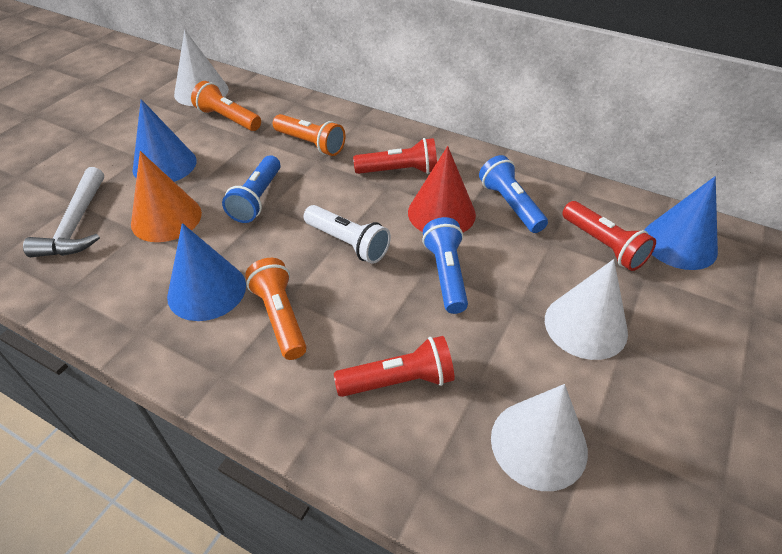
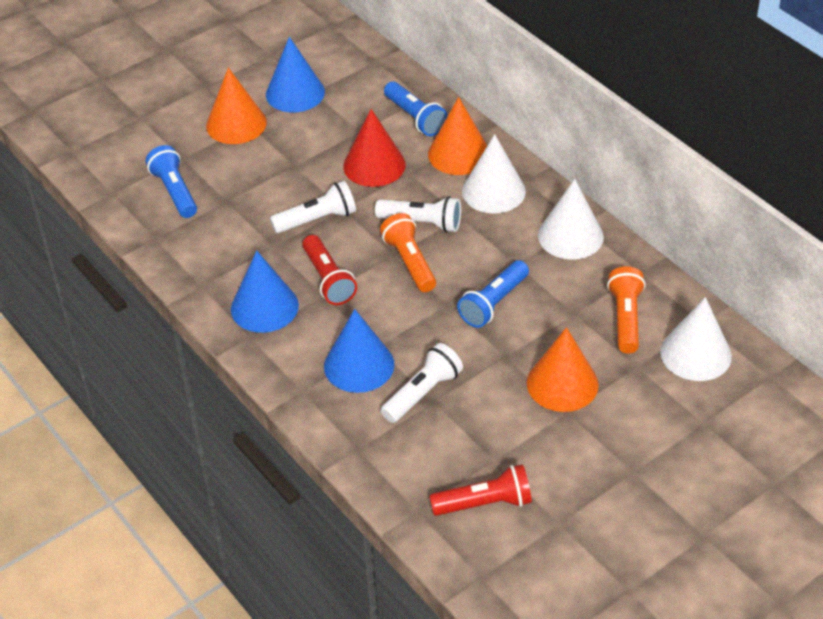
orange cone: [131,151,202,242] = 1 -> [206,68,267,144] [428,97,487,175] [527,327,599,412] = 3
orange flashlight: [191,81,261,131] [245,258,307,360] [273,114,346,156] = 3 -> [380,213,436,292] [607,266,646,354] = 2
red flashlight: [334,336,455,397] [353,138,437,174] [562,201,656,271] = 3 -> [302,235,357,305] [429,464,532,516] = 2
white flashlight: [304,205,391,264] = 1 -> [270,181,356,233] [375,196,461,233] [381,343,463,423] = 3
white hammer: [23,167,104,257] = 1 -> none = 0

